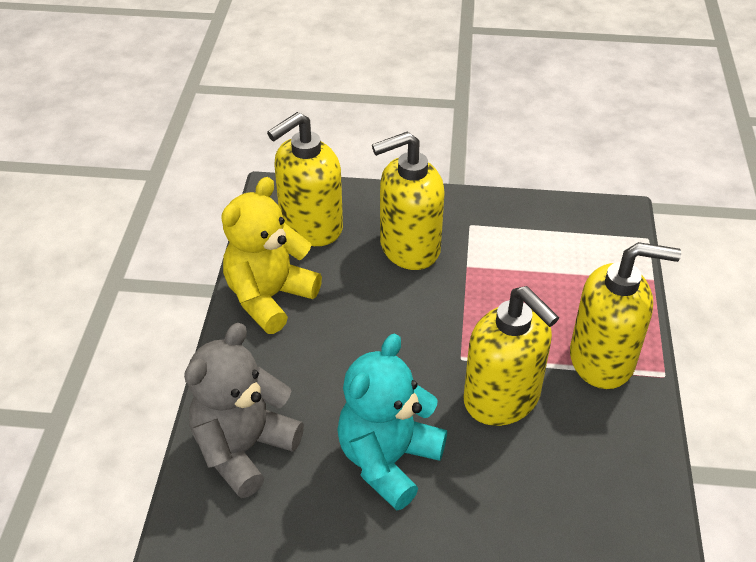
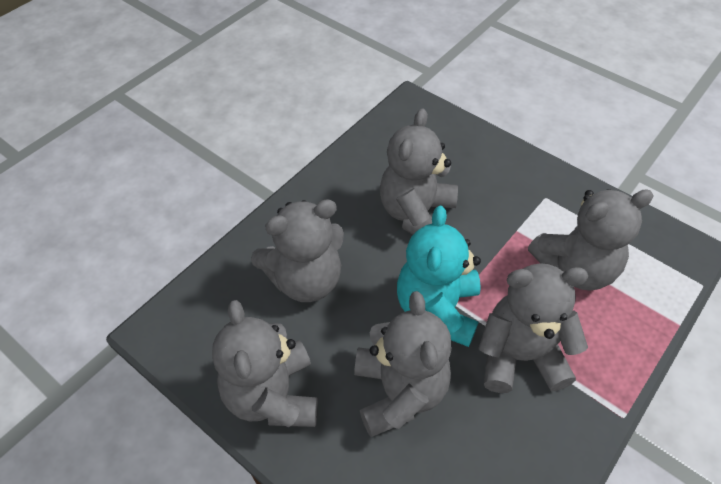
grey teddy bear: [184,323,304,498] = 1 -> [212,300,318,427] [251,199,344,302] [354,291,452,437] [380,108,458,234] [478,263,588,393] [528,189,654,291] = 6
yellow soap dispenser: [267,112,343,246] [372,131,445,270] [463,286,559,426] [570,242,681,389] = 4 -> none = 0
yellow teddy bear: [221,177,322,334] = 1 -> none = 0

